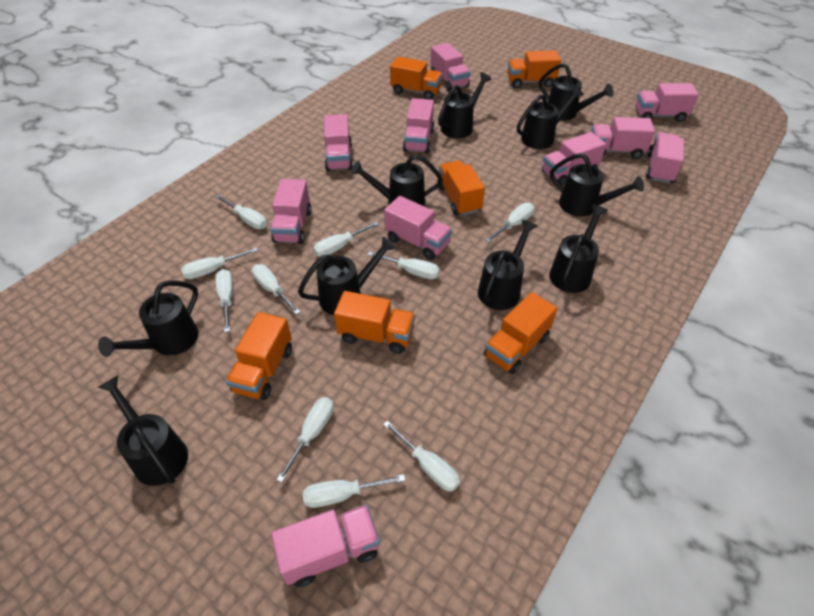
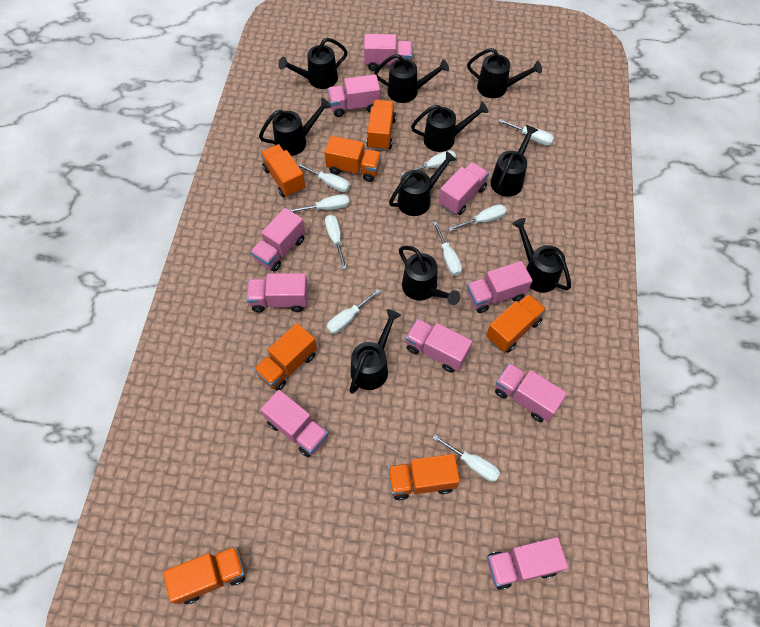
orange truck: [226,312,292,400] [334,291,415,354] [390,56,443,100] [437,160,485,216] [484,292,557,374] [507,50,561,88] = 6 -> [163,546,246,604] [254,323,317,391] [260,144,305,198] [324,136,382,182] [366,100,396,151] [388,454,460,500] [486,294,546,352] = 7
white screwdriver: [181,247,258,279] [215,195,267,229] [215,269,233,332] [252,264,300,315] [276,397,334,482] [303,474,405,508] [313,221,379,257] [367,251,440,279] [383,420,460,492] [485,203,534,242] = 10 -> [289,194,350,212] [297,163,350,192] [325,215,347,269] [327,289,381,334] [401,150,456,176] [433,222,462,276] [433,435,500,482] [448,204,507,231] [498,119,554,146] = 9

